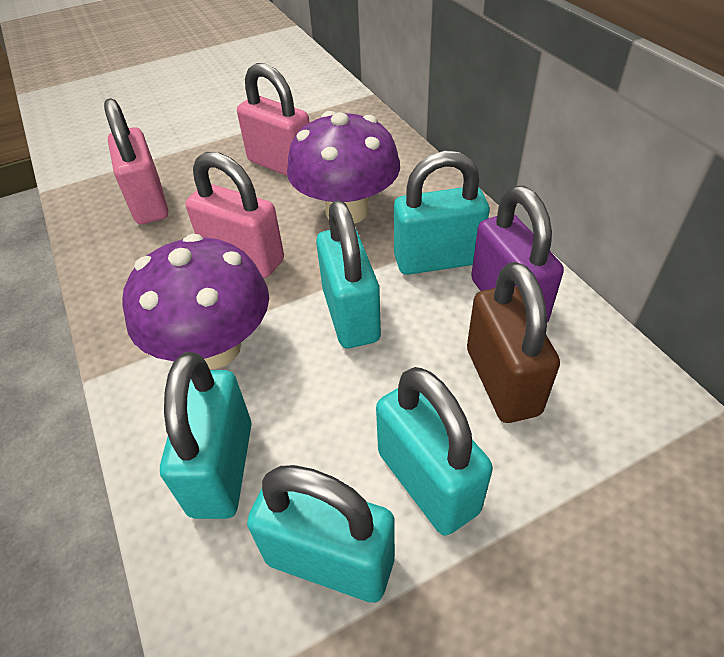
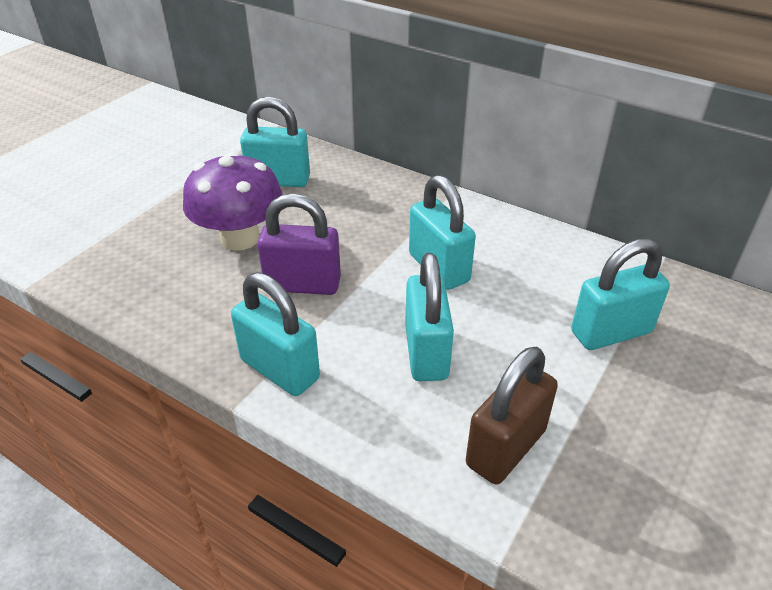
pink padlock: [104,98,168,224] [186,152,284,278] [237,63,310,176] = 3 -> none = 0
purple mushroom: [122,234,269,369] [287,111,400,224] = 2 -> [183,152,283,251] = 1

